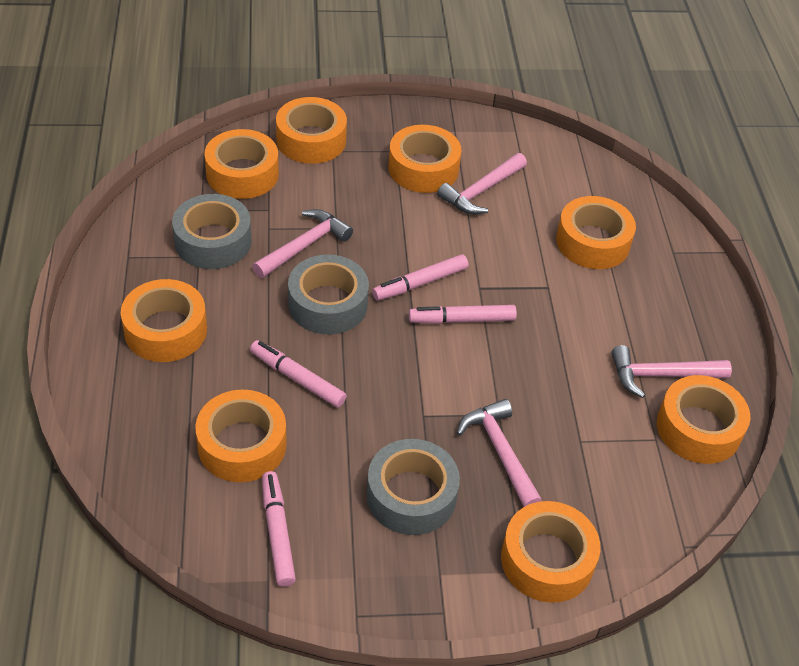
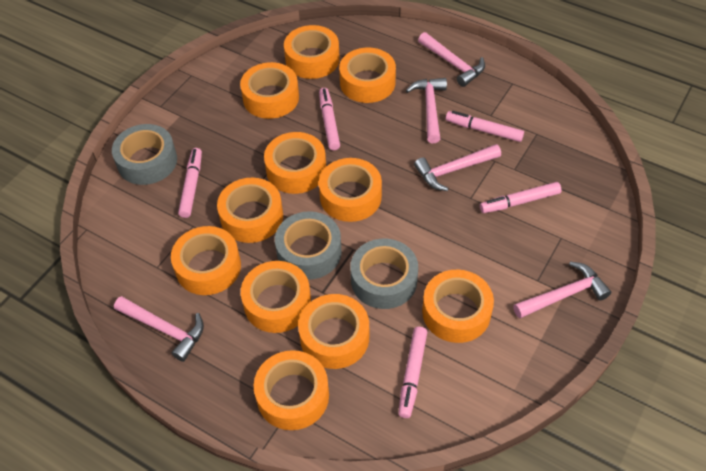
orange tape: [121,279,207,362] [195,390,287,482] [205,129,279,199] [276,97,347,164] [388,125,462,193] [501,501,600,603] [556,196,636,269] [657,375,751,464] = 8 -> [171,226,241,295] [217,178,283,243] [240,62,299,119] [241,261,311,333] [254,350,329,430] [264,132,326,194] [284,25,340,79] [298,294,369,369] [319,158,382,222] [339,48,396,103] [422,270,494,343] = 11
pink hammer: [252,209,353,278] [437,153,527,214] [457,399,542,507] [611,345,732,398] = 4 -> [114,296,204,362] [406,78,447,143] [414,144,501,191] [418,32,485,87] [513,261,611,318] = 5
pink marker: [250,340,347,408] [262,471,296,587] [372,254,468,301] [409,305,517,324] = 4 -> [178,148,202,218] [319,88,340,150] [398,327,427,418] [446,111,524,142] [480,182,561,213] = 5

